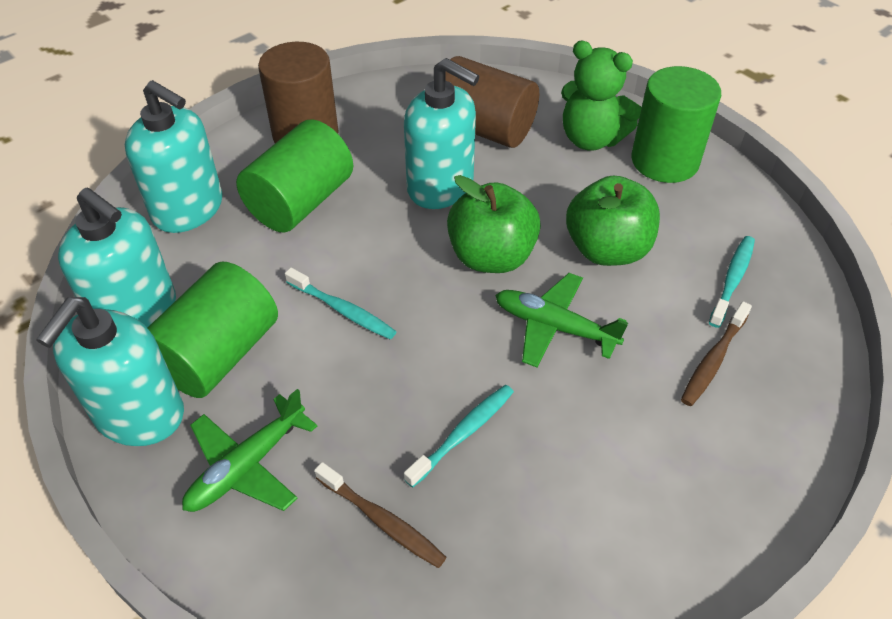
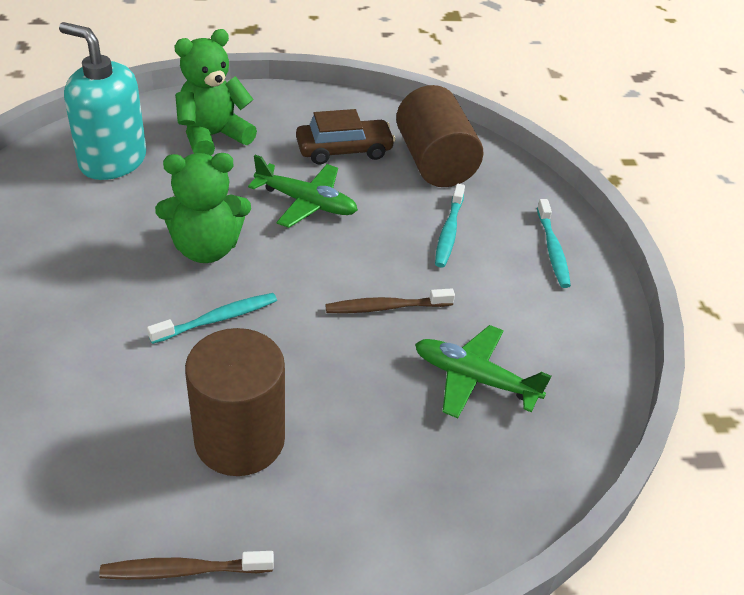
brown car: none = 0 -> [296,109,395,165] = 1
green apple: [447,175,541,273] [566,176,660,266] = 2 -> none = 0
green cylinder: [148,262,278,398] [236,119,353,232] [631,66,721,183] = 3 -> none = 0
green teddy bear: [561,40,641,151] = 1 -> [155,153,251,263] [174,29,257,156] = 2
turquoise soap dispenser: [36,297,184,446] [58,188,176,328] [125,80,223,233] [404,58,479,209] = 4 -> [59,22,146,180] = 1

